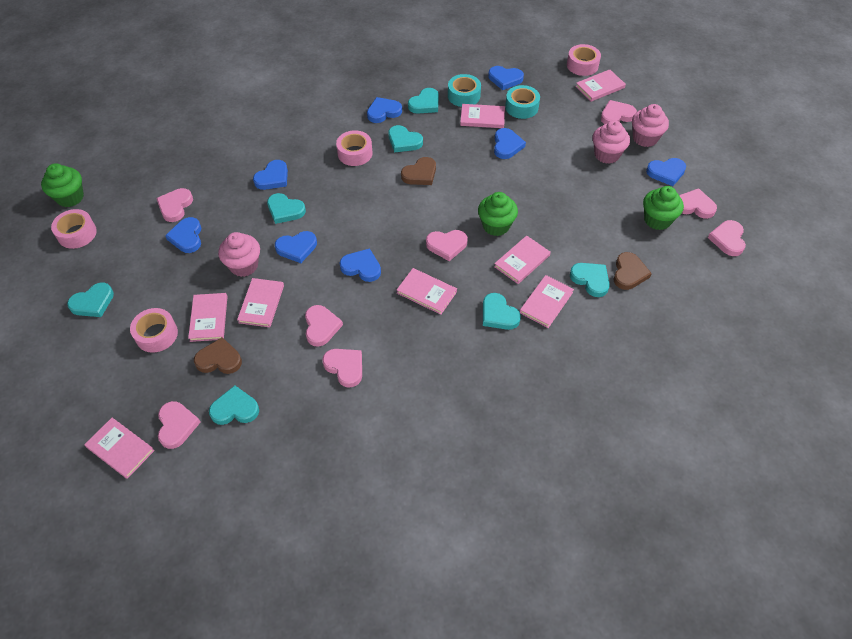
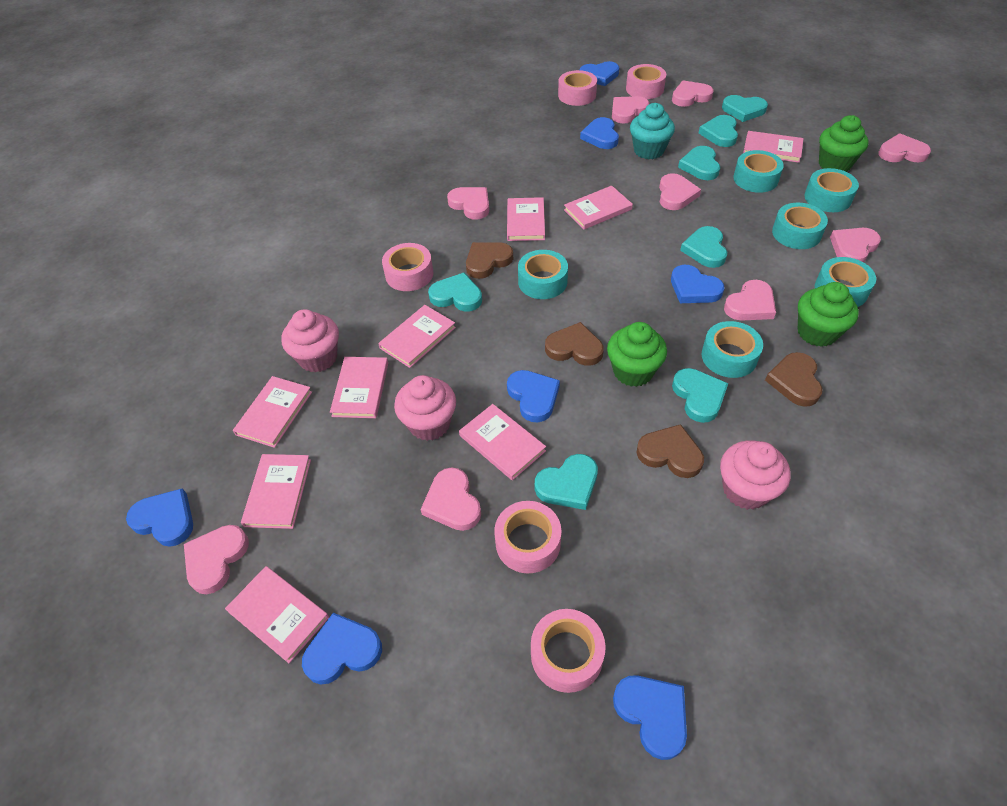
blue heart: [165,217,201,253] [253,160,288,190] [275,231,317,263] [340,248,381,282] [367,97,402,123] [488,66,524,90] [494,128,526,159] [646,158,686,186] = 8 -> [126,488,193,547] [302,613,382,684] [507,370,560,422] [580,61,619,86] [580,117,619,149] [613,675,687,760] [671,265,724,303] = 7
brown heart: [194,337,242,374] [401,157,436,185] [614,252,652,290] = 3 -> [466,242,513,279] [545,322,604,366] [636,424,704,478] [765,352,823,407] = 4
pink book: [84,418,155,479] [188,293,228,342] [237,278,284,327] [397,268,457,315] [460,104,505,128] [494,236,551,284] [520,275,574,328] [575,69,626,102] = 8 -> [225,566,329,663] [233,376,312,448] [241,454,311,529] [330,357,388,418] [378,305,456,368] [459,404,546,481] [507,197,545,241] [564,185,633,229] [743,131,804,163] = 9
pink heart: [156,188,193,222] [158,401,201,449] [305,305,343,346] [322,349,362,388] [426,230,468,261] [601,100,637,124] [679,188,717,219] [708,220,746,256] = 8 -> [184,525,249,594] [420,468,481,531] [447,187,489,220] [612,96,649,124] [659,173,701,210] [672,80,714,107] [724,280,776,321] [830,228,881,262] [878,133,931,162] = 9
pink tape: [51,209,97,249] [130,308,178,353] [336,130,373,166] [567,44,601,76] = 4 -> [382,243,433,291] [494,501,561,573] [531,609,605,693] [558,70,597,106] [626,64,666,99] = 5
turquoise cupcake: none = 0 -> [630,103,675,159] = 1
turquoise tape: [448,74,481,107] [505,85,540,119] = 2 -> [518,250,568,299] [702,321,763,378] [733,150,784,193] [772,203,828,249] [804,168,859,212] [815,257,876,307] = 6

